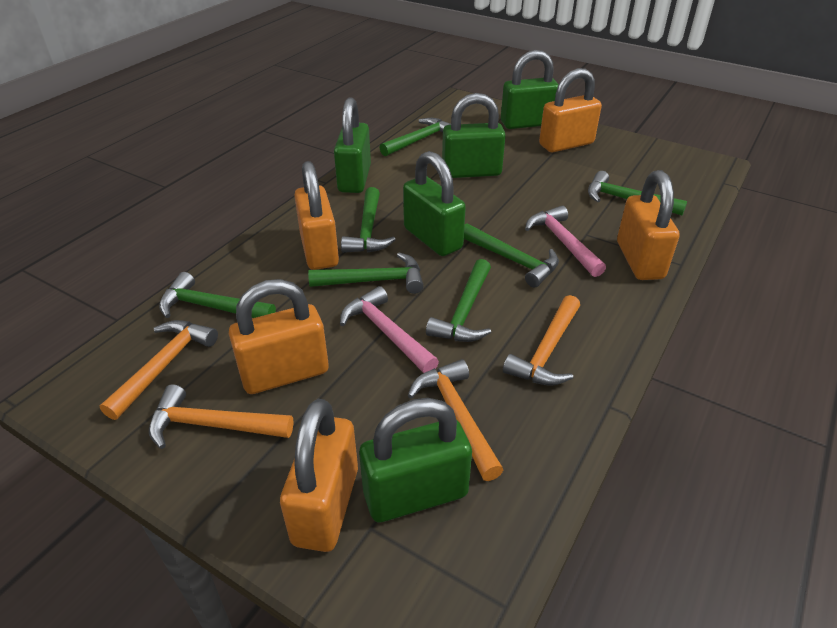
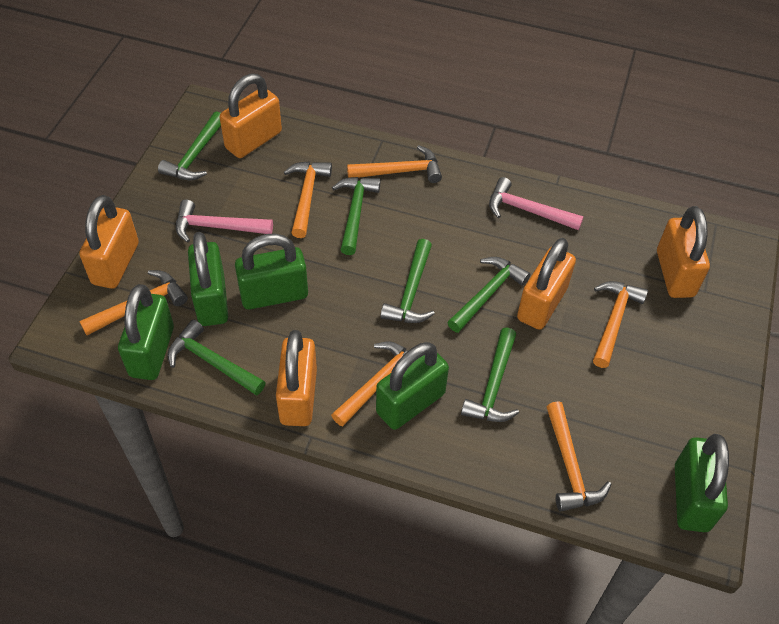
green hammer: [159,272,276,318] [308,253,424,294] [341,187,396,253] [379,118,451,156] [426,259,491,342] [464,223,559,288] [588,171,687,215] = 7 -> [158,111,221,180] [168,319,265,396] [332,177,381,255] [380,239,435,323] [447,257,531,333] [461,328,519,422] = 6
orange hammer: [100,320,218,420] [149,384,294,449] [408,359,503,481] [503,295,580,386] = 4 -> [79,270,188,336] [284,161,332,238] [331,342,409,426] [347,145,442,183] [547,401,611,512] [593,281,648,368] = 6

